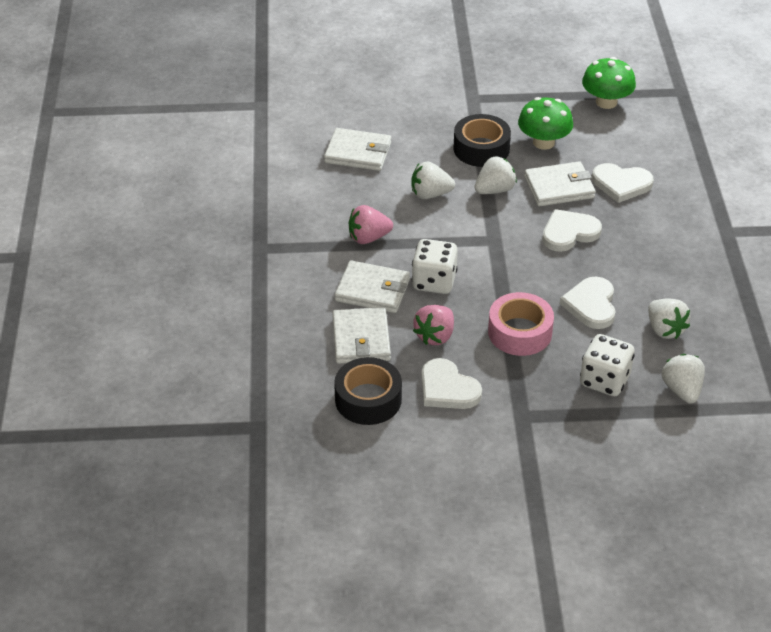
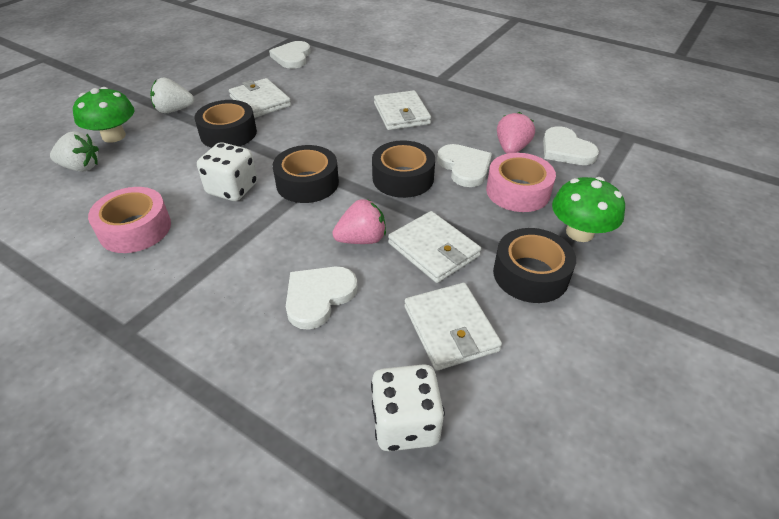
black tape: [334,357,402,425] [453,114,511,167] = 2 -> [195,100,257,148] [272,145,339,203] [372,140,435,198] [493,228,576,303] = 4
pink tape: [488,292,554,356] = 1 -> [88,187,171,253] [486,153,556,212] = 2
white strawberry: [411,161,455,199] [474,156,517,194] [648,299,690,339] [662,354,705,404] = 4 -> [50,131,99,172] [150,78,194,113] = 2

